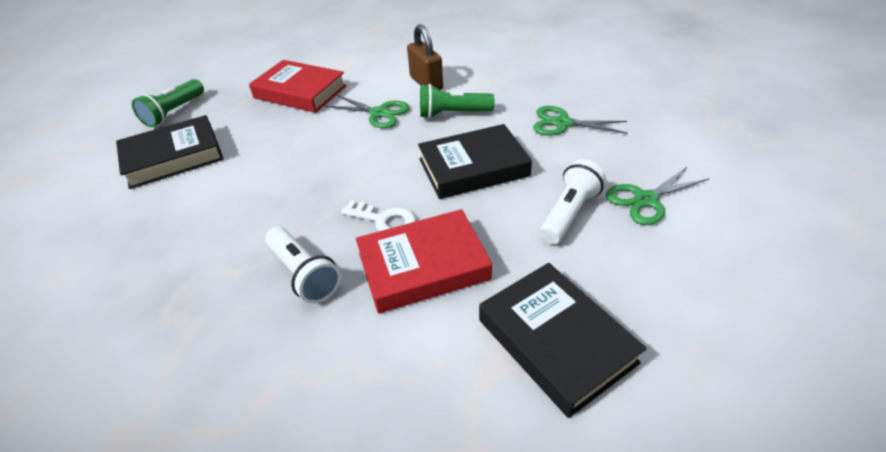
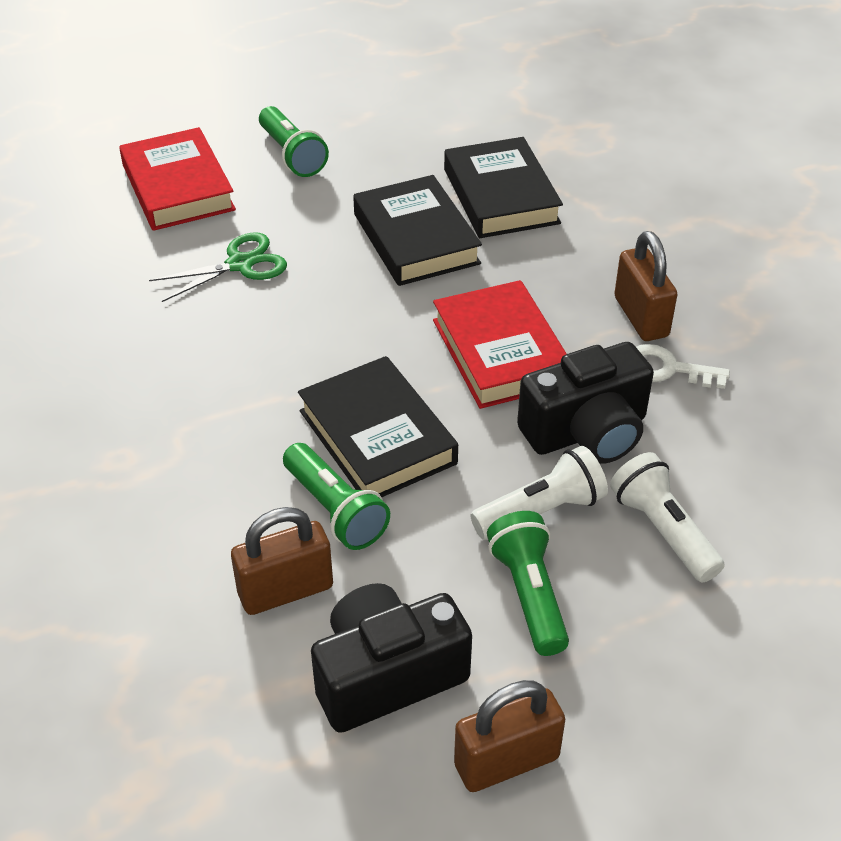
black camera: none = 0 -> [311,583,472,733] [517,342,654,464] = 2
brown padlock: [407,24,443,90] = 1 -> [231,507,333,615] [454,680,565,792] [615,231,677,341] = 3
green flashlight: [132,79,204,127] [420,84,495,119] = 2 -> [259,106,329,177] [283,443,390,550] [487,511,569,656] = 3
green scissors: [325,95,410,128] [533,106,628,136] [606,166,710,225] = 3 -> [149,232,287,302] = 1

